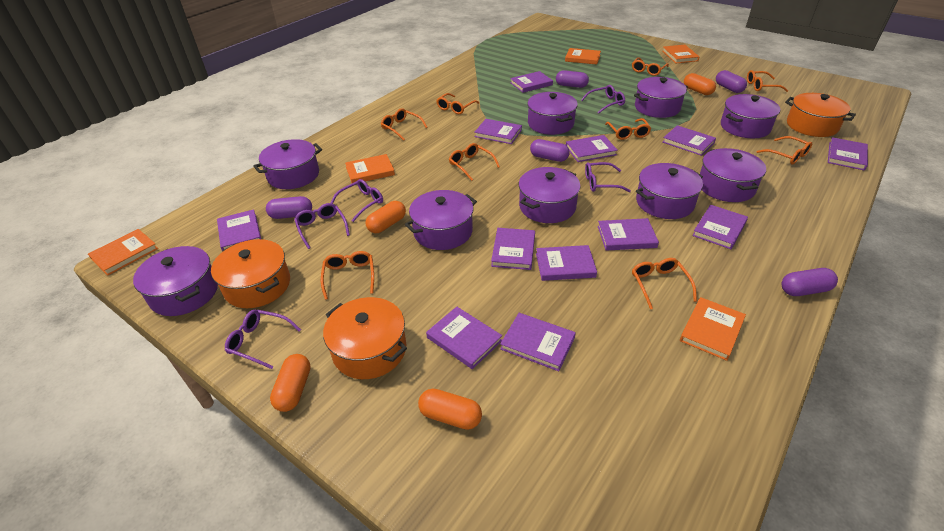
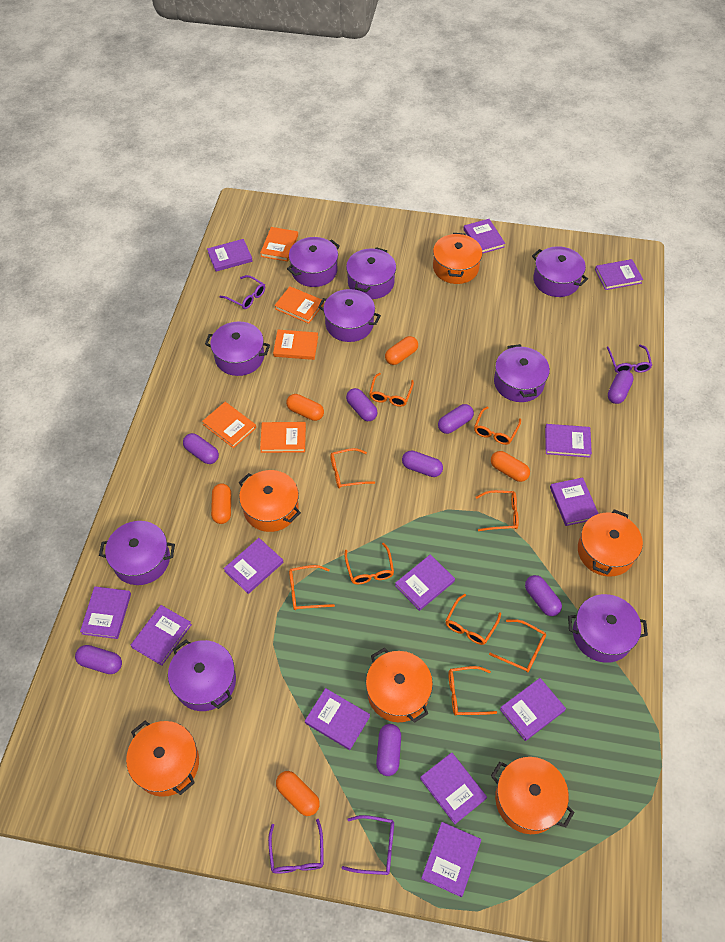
orange capsule: [270,354,310,412] [365,201,406,233] [418,389,482,430] [684,73,716,95] = 4 -> [211,484,231,524] [276,771,320,816] [286,394,324,421] [385,336,418,365] [491,451,530,482] = 5
orange pot: [211,239,290,308] [323,297,407,379] [785,93,856,137] = 3 -> [126,721,199,797] [239,470,301,532] [366,648,433,723] [433,233,483,284] [491,757,575,834] [578,509,643,577] = 6
purple book: [217,209,261,250] [426,307,502,369] [474,119,522,144] [491,228,535,270] [500,313,576,371] [510,71,553,93] [536,245,597,281] [566,135,618,162] [598,218,659,251] [663,125,716,156] [692,205,748,249] [828,137,868,171] = 12 -> [80,586,131,639] [131,605,192,666] [207,239,253,272] [223,538,283,594] [305,688,370,750] [395,554,455,611] [420,752,487,824] [421,822,481,897] [463,219,505,254] [500,678,566,741] [545,424,592,458] [550,477,599,526] [595,259,643,290] = 13
purple capsule: [266,196,312,219] [530,139,570,162] [556,70,589,88] [716,70,747,93] [781,268,838,296] = 5 -> [75,645,122,674] [183,433,219,464] [346,388,378,421] [376,724,401,776] [402,450,443,477] [438,404,474,434] [525,575,562,616] [608,370,634,404] = 8
purple glasses: [225,310,301,369] [294,203,350,249] [331,179,383,222] [581,85,625,114] [585,162,631,192] = 5 -> [219,275,265,309] [268,819,324,874] [342,815,394,875] [606,345,652,373] = 4

